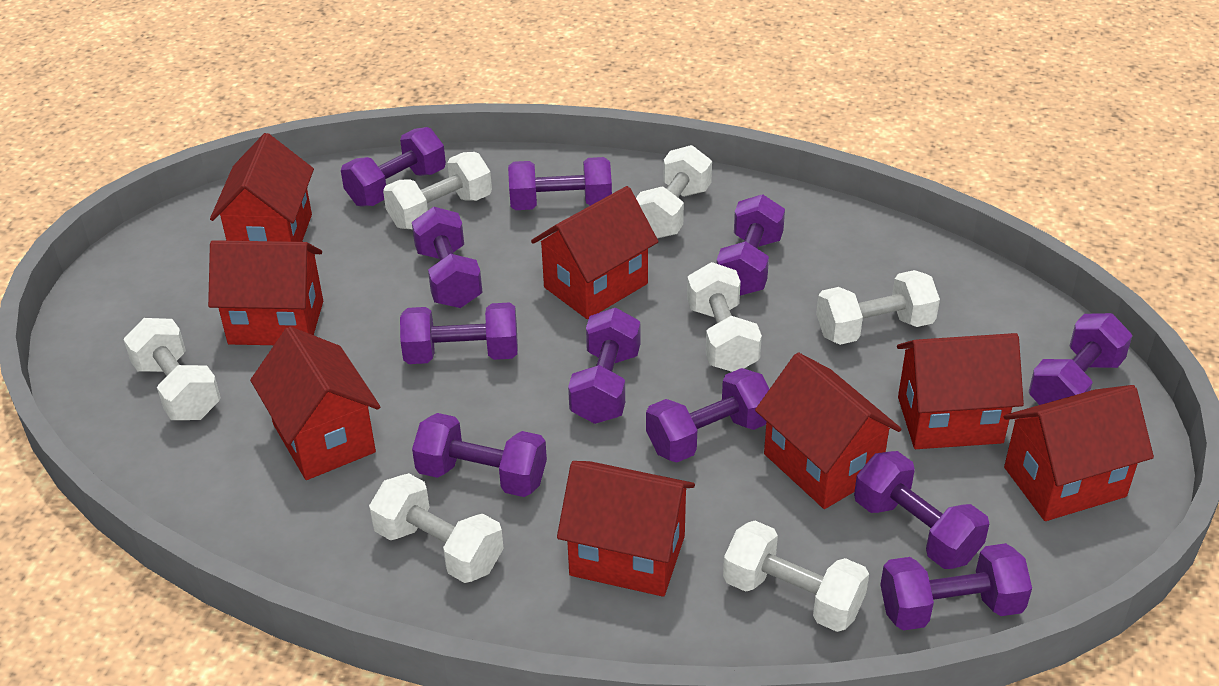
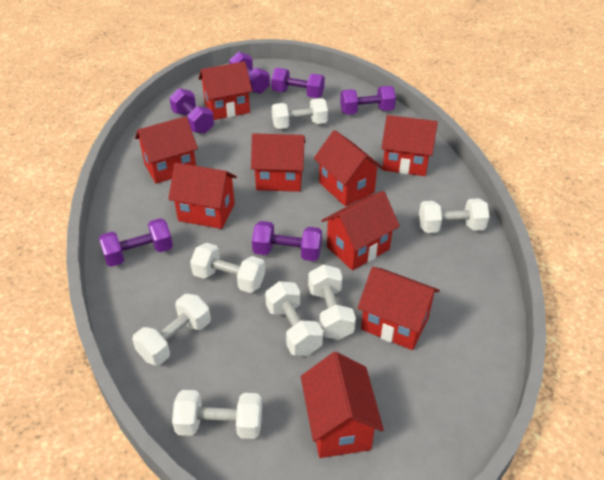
purple dumbbell: [341,127,446,207] [400,302,518,364] [412,207,482,308] [412,413,547,497] [508,157,612,210] [568,308,640,424] [646,368,769,462] [717,194,785,296] [854,451,989,569] [880,543,1032,631] [1029,313,1132,405] = 11 -> [99,218,173,267] [169,88,214,134] [229,52,270,94] [252,221,322,261] [271,68,325,98] [340,86,396,115] = 6
red house: [208,240,323,345] [210,133,314,242] [250,326,380,480] [531,186,658,319] [557,461,695,597] [755,353,901,509] [897,333,1024,449] [1004,385,1154,521] = 8 -> [135,116,198,184] [168,163,237,229] [199,61,252,120] [251,133,305,192] [301,352,384,458] [314,130,383,206] [322,191,400,270] [358,267,440,350] [381,115,438,176] = 9

